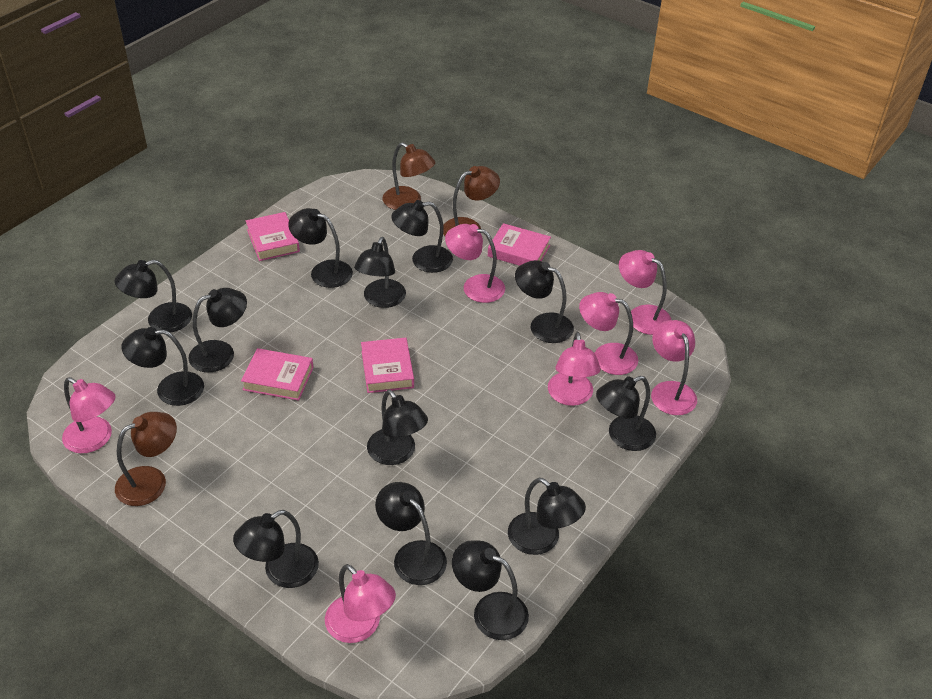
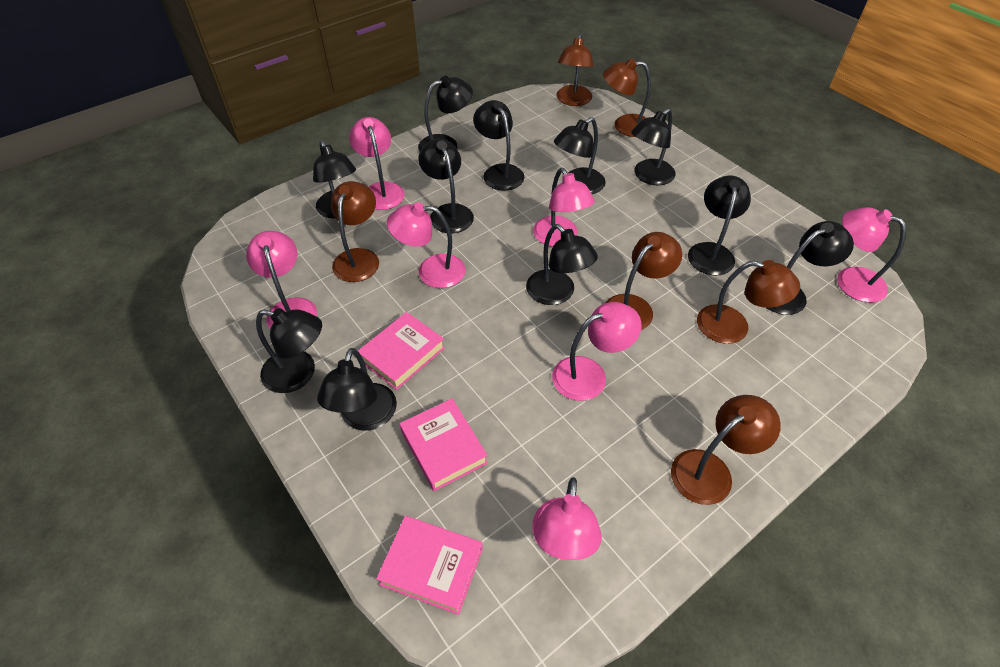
black lamp: [115,260,192,333] [121,327,204,406] [188,288,247,372] [233,510,319,588] [288,208,353,288] [354,237,406,308] [367,390,428,465] [375,482,447,585] [391,200,453,273] [452,540,529,640] [508,478,586,555] [515,260,574,343] [596,376,656,451] = 13 -> [256,308,322,393] [313,140,356,219] [317,348,397,431] [418,76,473,151] [419,138,474,233] [473,100,524,191] [526,224,598,305] [554,117,606,194] [631,108,676,185] [688,175,751,276] [767,221,854,315] = 11
brown lamp: [115,412,177,506] [382,143,436,210] [443,166,500,236] = 3 -> [331,181,379,282] [556,34,594,106] [603,58,651,137] [605,232,682,330] [671,395,781,505] [697,260,800,344] = 6
pink book: [241,348,314,401] [246,212,300,261] [361,338,414,393] [488,223,551,266] = 4 -> [358,312,445,390] [376,516,483,615] [400,398,488,491] = 3

